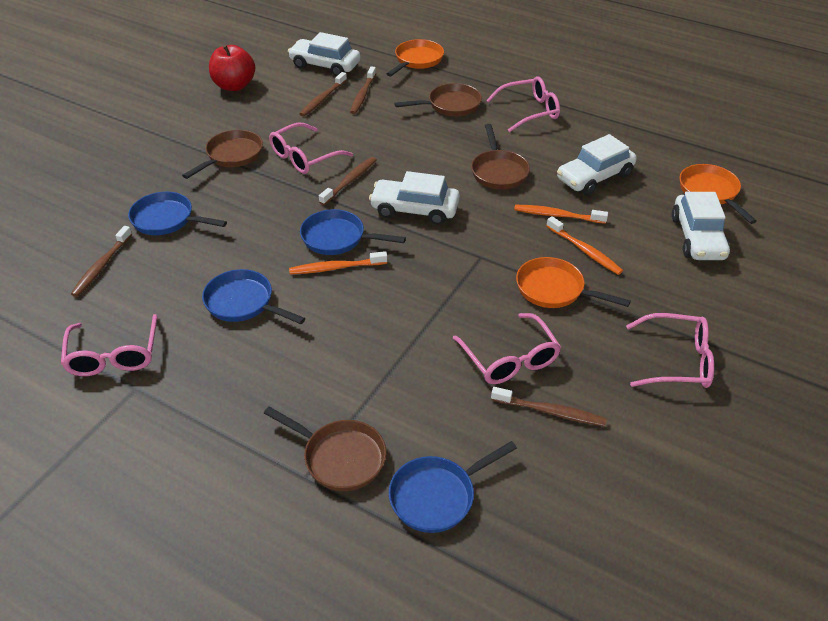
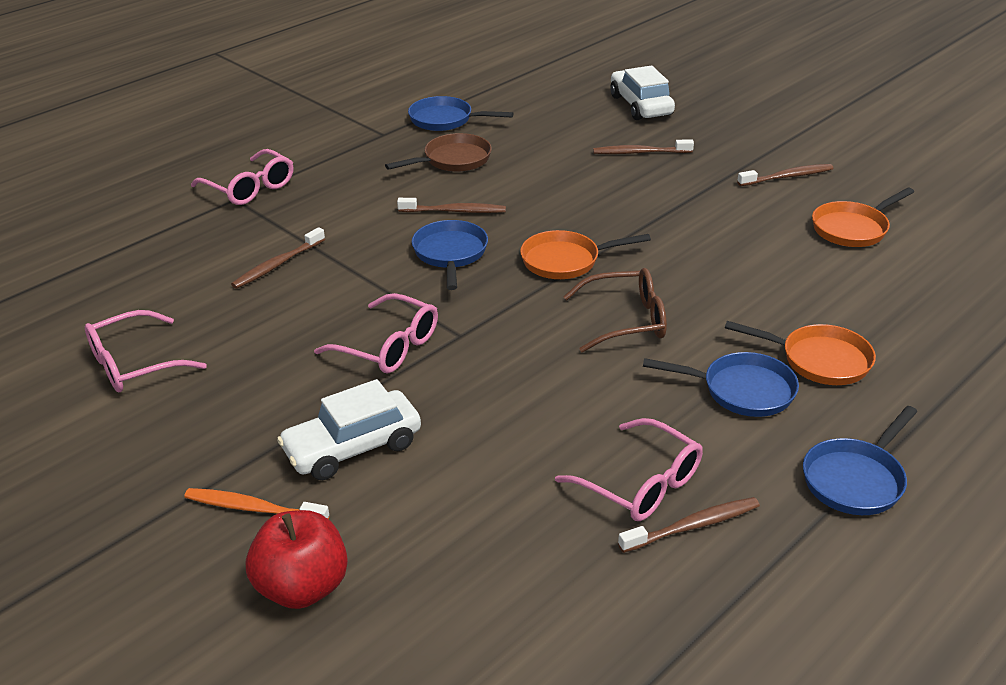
brown glasses: none = 0 -> [563,268,667,353] = 1
brown pan: [182,130,263,179] [264,407,386,491] [394,83,482,116] [471,124,530,190] = 4 -> [385,133,492,172] = 1
orange toothbrush: [289,251,388,274] [514,205,608,224] [547,216,623,275] = 3 -> [185,488,329,519] = 1
pink glasses: [61,314,157,376] [269,123,353,174] [453,313,561,384] [486,76,560,132] [626,313,714,388] = 5 -> [85,310,207,392] [191,149,294,205] [314,293,438,373] [555,418,703,521] = 4
white car: [288,32,361,76] [369,171,460,225] [557,134,637,195] [672,192,730,260] = 4 -> [277,379,421,480] [610,65,675,120] = 2

